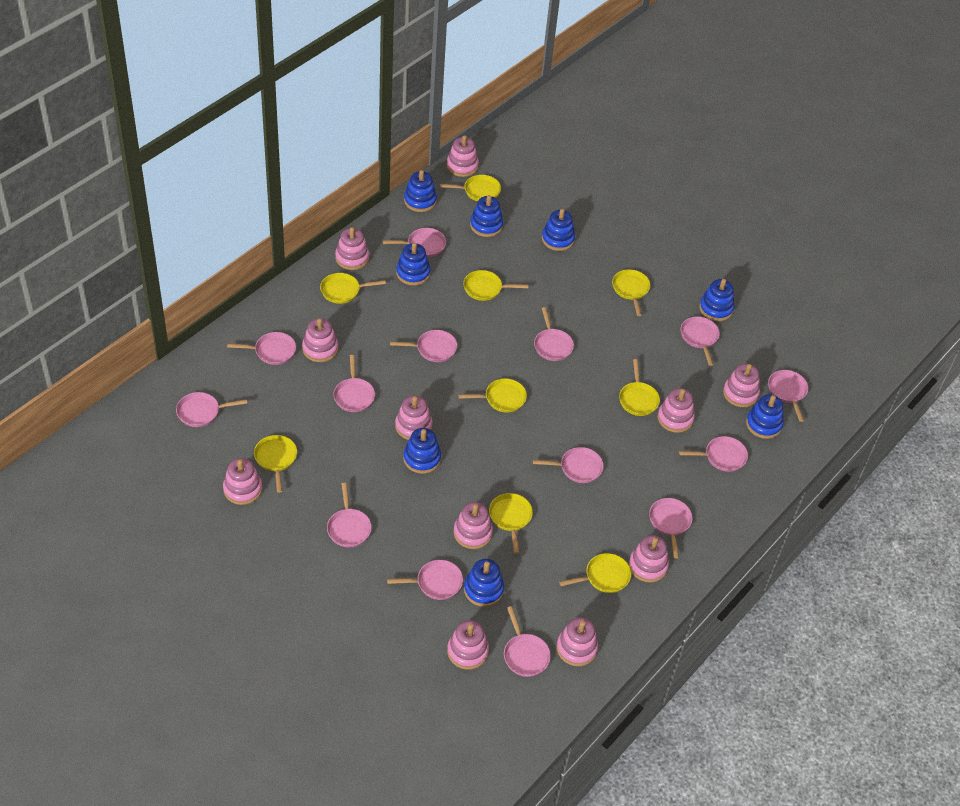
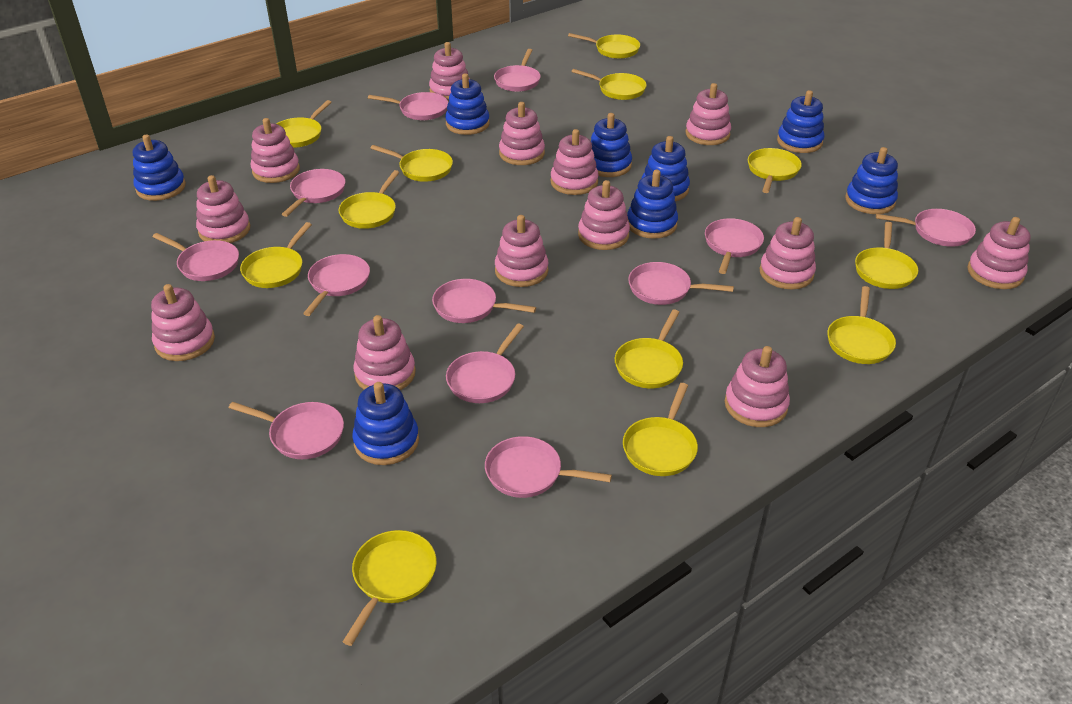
pink pan: [176,392,247,427] [227,332,296,365] [327,483,372,547] [333,355,375,412] [383,228,446,257] [387,560,463,600] [390,330,457,362] [504,606,551,677] [533,447,604,483] [534,307,574,361] [649,498,692,558] [679,436,748,472] [681,317,720,366] [768,370,808,422] = 14 -> [153,233,239,281] [229,402,344,459] [282,169,345,217] [303,254,370,316] [368,92,448,120] [432,279,536,323] [446,323,524,403] [485,436,612,498] [494,49,541,92] [628,262,734,305] [705,218,764,274] [876,209,976,247] = 12
pink stacking toy: [223,458,262,505] [302,318,338,362] [335,227,369,270] [395,395,432,440] [447,135,479,177] [447,620,489,670] [453,502,493,549] [557,617,598,666] [629,535,669,583] [657,388,695,433] [723,364,760,407] = 11 -> [151,284,215,361] [196,175,250,243] [250,118,300,183] [353,315,416,390] [429,42,470,101] [495,215,548,287] [499,102,545,165] [550,129,599,195] [578,180,630,250] [686,83,731,145] [725,346,790,427] [760,217,816,289] [967,217,1031,289] = 13
yellow pan: [254,435,297,493] [320,273,386,304] [440,175,501,202] [458,379,527,412] [463,270,528,301] [489,493,533,554] [559,553,631,593] [612,269,650,316] [619,359,660,416] = 9 -> [240,222,312,288] [277,100,332,148] [338,170,400,229] [343,530,437,646] [370,145,453,182] [568,33,640,59] [571,69,647,100] [615,309,683,388] [623,383,698,476] [748,148,802,193] [827,286,896,364] [855,222,918,289] = 12

